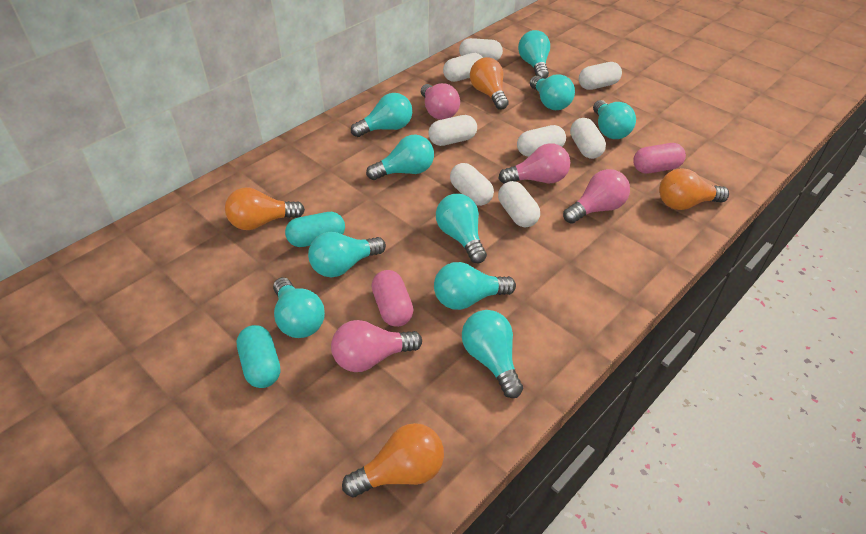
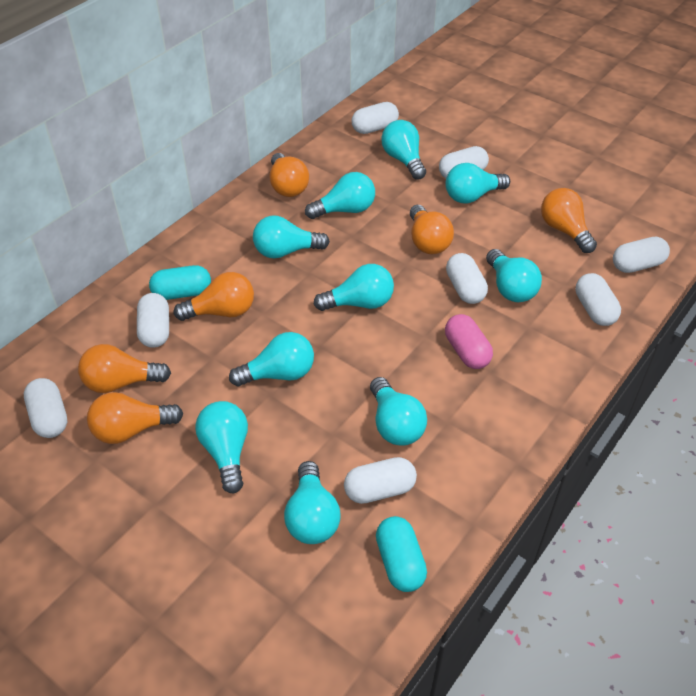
orange light bulb: [225,188,305,230] [342,423,444,498] [470,57,509,110] [659,168,729,210] = 4 -> [78,344,171,393] [87,392,183,444] [174,272,254,321] [270,153,309,197] [410,205,454,254] [541,188,597,253] = 6
pink capsule: [372,270,413,327] [633,143,686,174] = 2 -> [445,314,493,369] = 1
pink light bulb: [331,320,422,372] [421,83,460,120] [498,143,570,184] [563,169,630,224] = 4 -> none = 0

